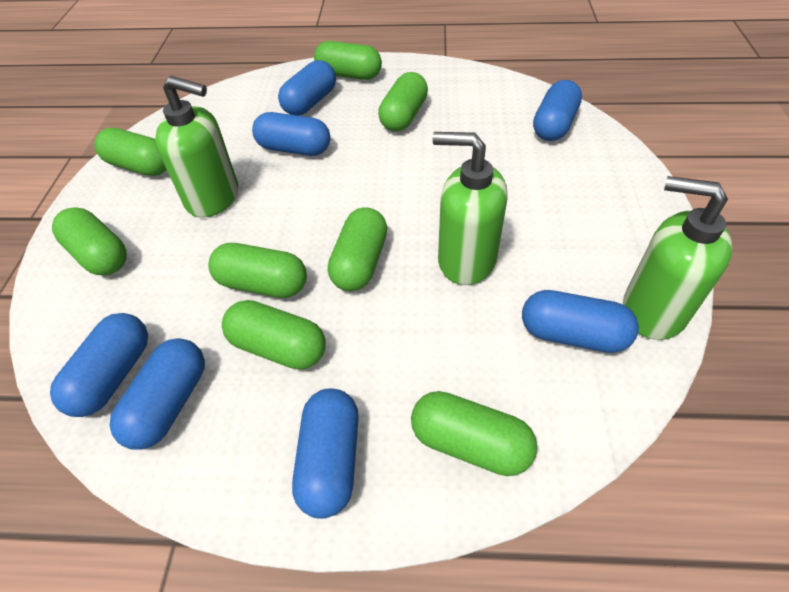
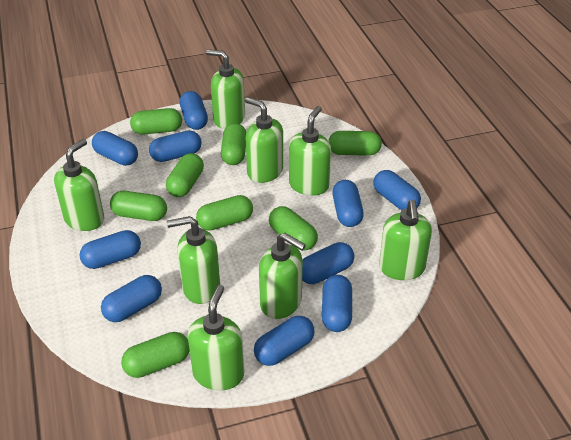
blue capsule: [50,313,148,417] [110,338,205,450] [252,112,330,156] [278,60,336,116] [292,388,359,519] [522,290,639,353] [533,80,582,141] = 7 -> [79,230,141,269] [92,131,138,166] [101,275,162,322] [149,130,202,162] [180,91,208,130] [254,316,315,366] [302,242,354,284] [322,275,352,332] [332,180,364,227] [373,170,421,210] = 10
green soap dispenser: [155,76,238,218] [433,132,508,285] [623,176,732,340] = 3 -> [54,139,104,231] [167,216,220,304] [188,285,244,391] [206,49,245,129] [245,97,283,183] [259,233,306,319] [289,106,331,196] [379,200,432,280] = 8

